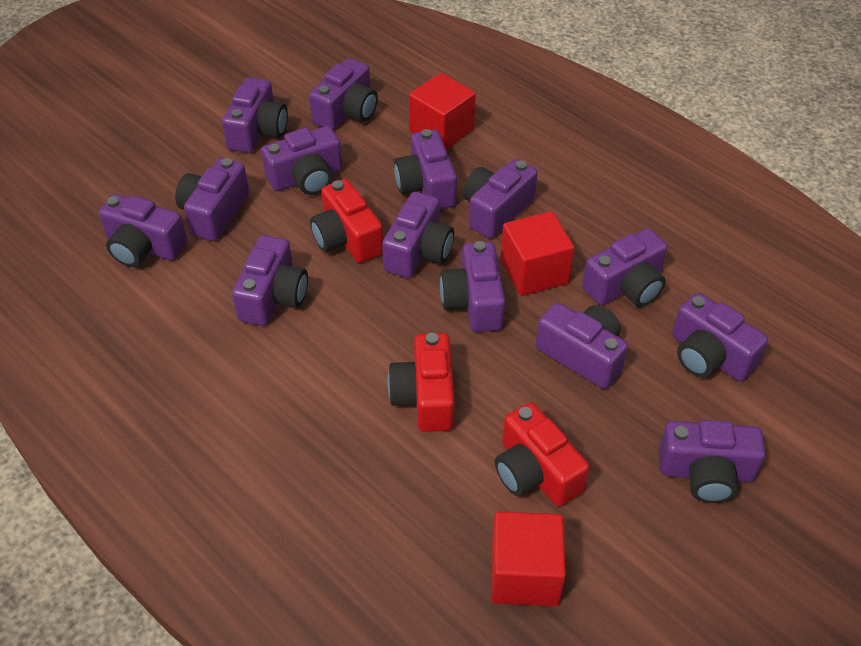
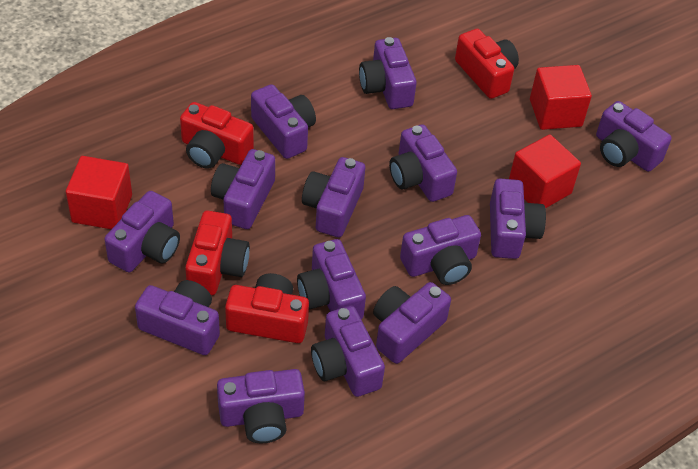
red camera: [310,179,383,263] [387,333,455,432] [495,402,589,507] = 3 -> [180,102,254,169] [185,211,250,295] [225,273,309,343] [455,29,519,99] = 4

